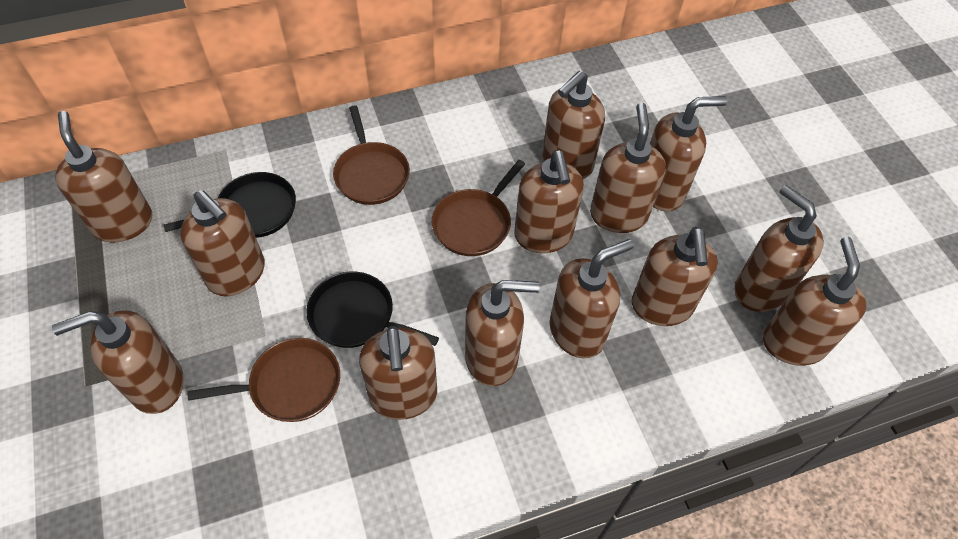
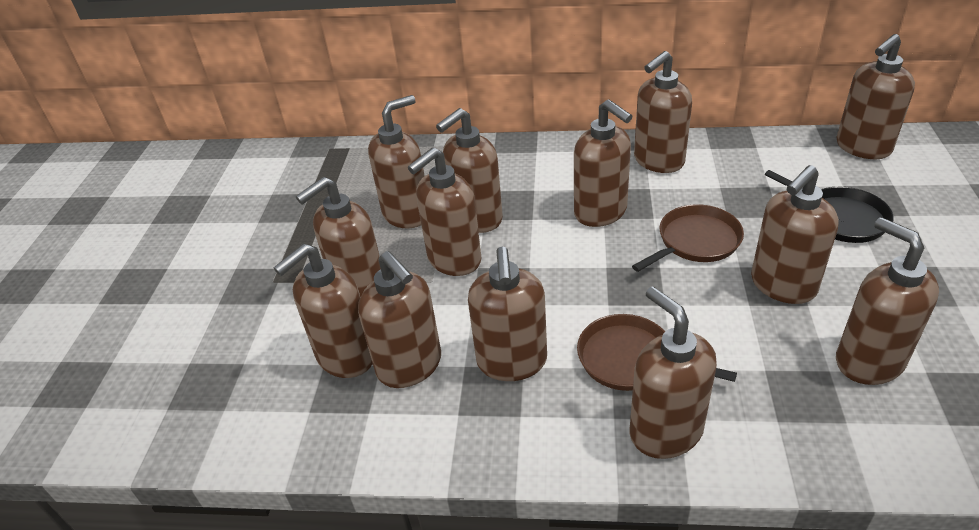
black pan: [164,172,296,238] [306,272,439,348] = 2 -> [765,170,894,243] = 1
brown pan: [188,338,340,422] [333,105,410,205] [432,160,525,256] = 3 -> [577,314,737,391] [632,204,744,272] = 2

